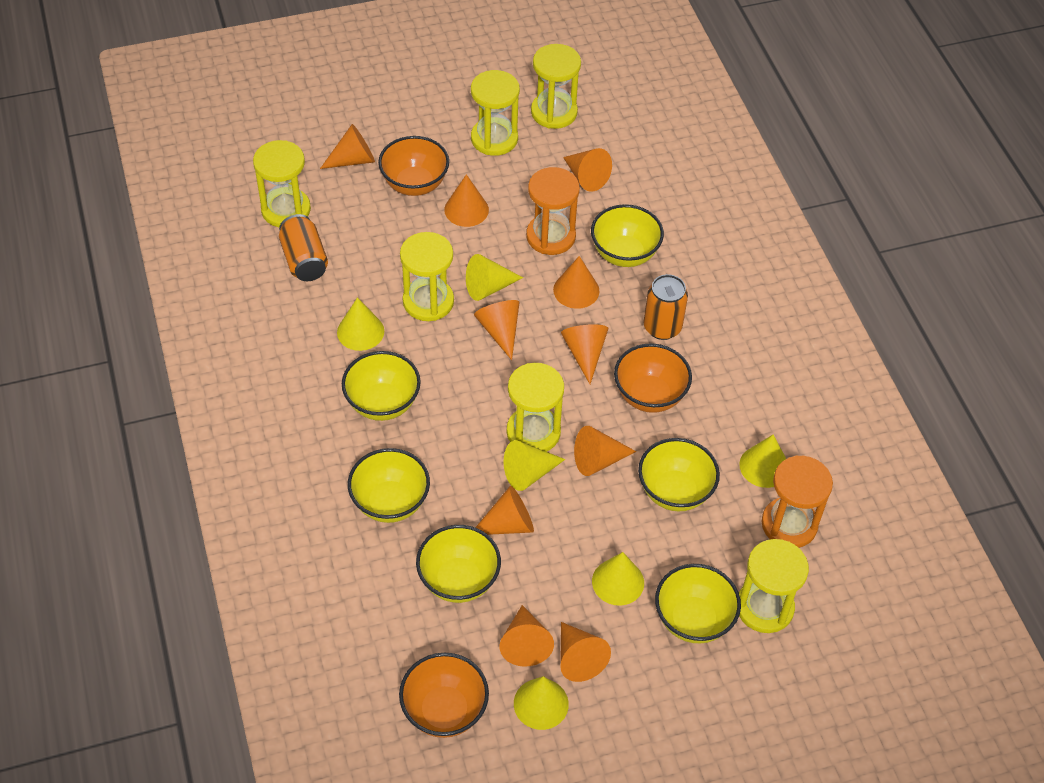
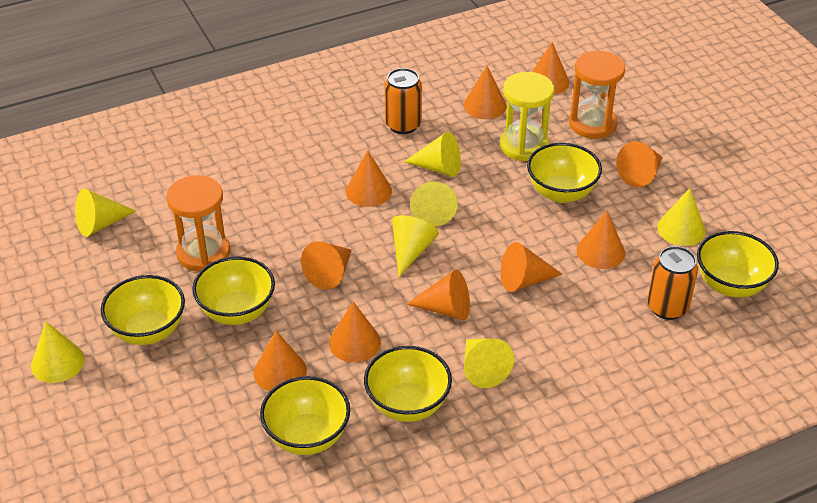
orange bowl: [378,136,449,196] [399,653,489,738] [614,343,692,413] = 3 -> none = 0
yellow cone: [337,297,384,351] [466,254,523,301] [504,440,565,491] [514,676,569,730] [592,552,644,606] [739,435,786,488] = 6 -> [31,322,85,383] [75,189,136,237] [392,215,439,277] [404,132,461,177] [410,182,458,227] [464,338,514,388] [657,188,706,246] = 7
yellow hourglass: [253,140,311,227] [400,232,454,321] [471,70,520,156] [507,363,564,452] [531,44,581,129] [739,539,809,633] = 6 -> [500,72,554,161] = 1

